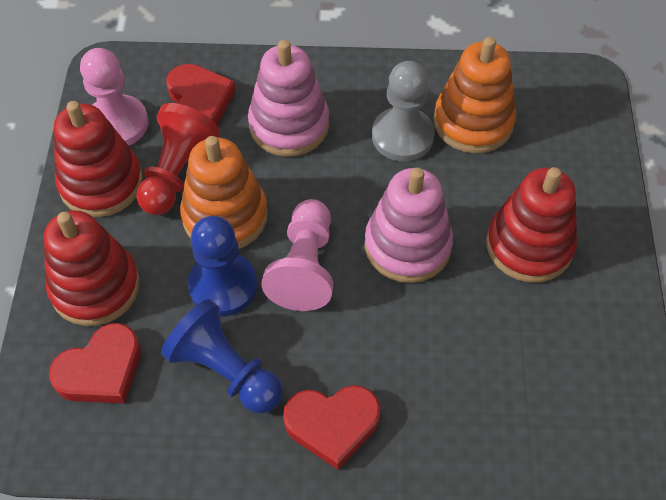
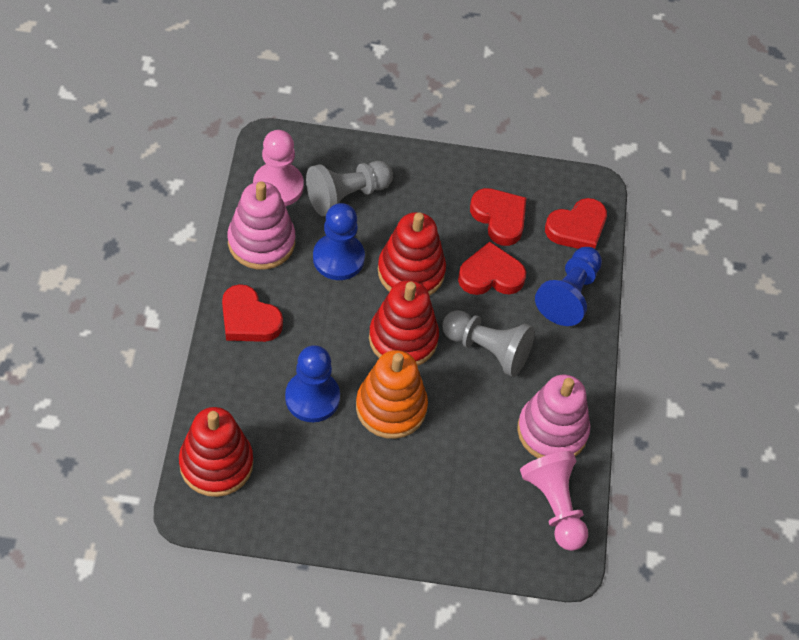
blue pawn: [161,299,283,413] [188,216,257,316] = 2 -> [285,345,340,422] [313,203,365,280] [535,247,602,326] = 3
grey pawn: [372,61,435,161] = 1 -> [306,161,393,216] [442,310,535,377] = 2
orange stacking toy: [180,136,268,249] [434,37,516,153] = 2 -> [356,350,428,439] = 1
red heart: [49,323,141,403] [166,64,236,125] [283,385,380,470] = 3 -> [222,284,283,342] [458,242,526,295] [470,188,526,246] [545,198,607,249] = 4
red pawn: [136,103,220,215] = 1 -> none = 0

